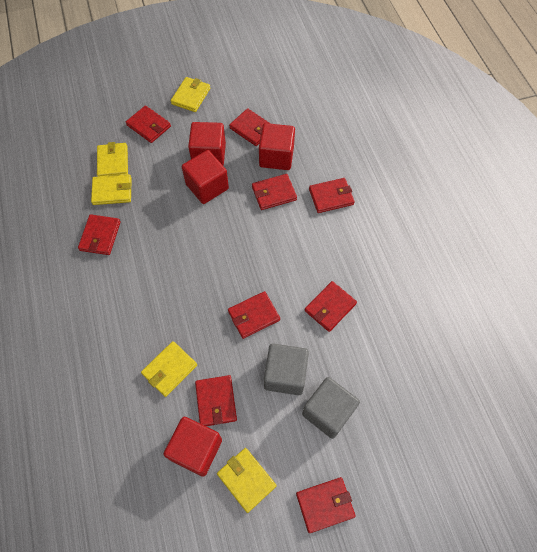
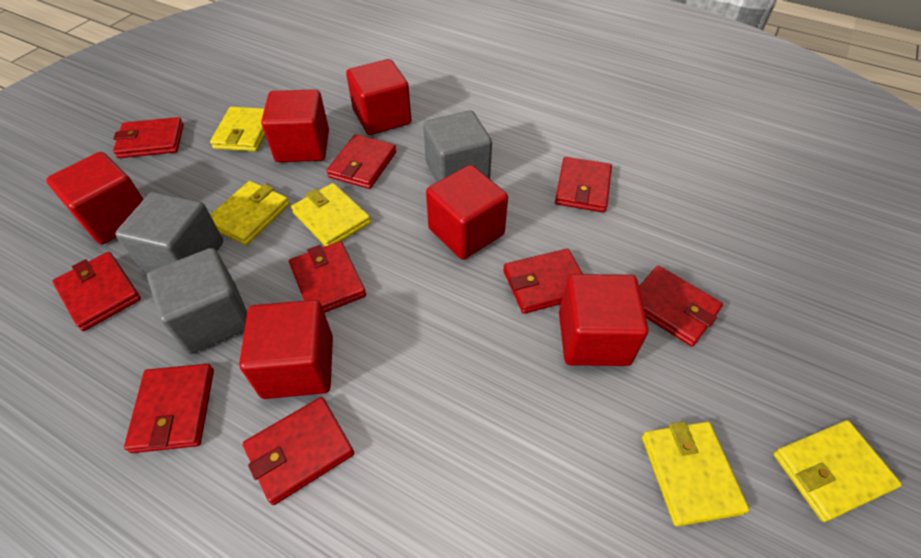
grey cube: [264,344,309,395] [302,377,360,439] = 2 -> [115,192,223,273] [147,248,247,354] [423,110,492,182] = 3
red cube: [164,417,222,477] [182,150,229,204] [188,122,226,165] [259,123,295,170] = 4 -> [46,152,144,244] [239,300,333,399] [261,89,329,162] [346,59,411,135] [426,165,508,259] [559,274,649,366] = 6

